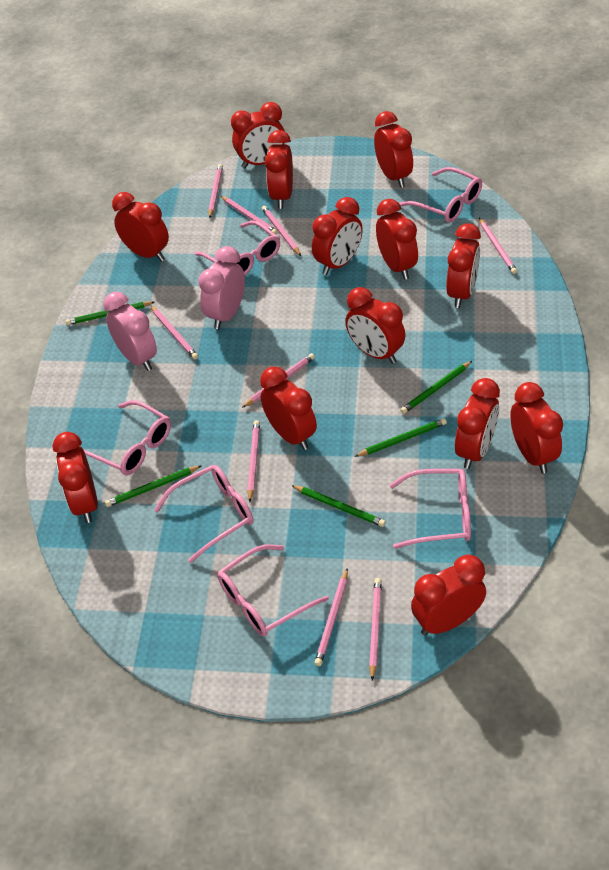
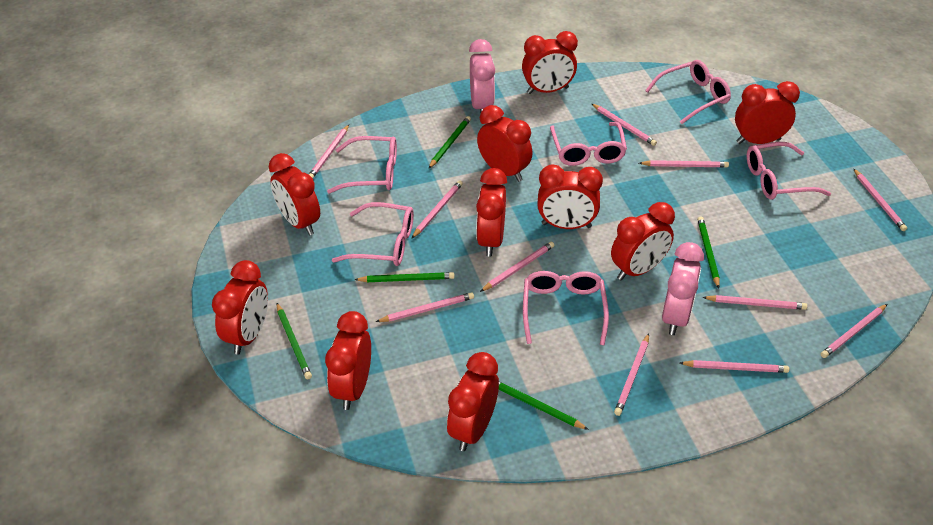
pink pencil: [150,305,198,359] [208,164,223,218] [221,196,277,235] [242,353,315,408] [247,420,260,502] [262,206,301,256] [314,568,348,666] [369,578,382,681] [479,218,517,274] = 9 -> [309,125,349,178] [376,292,474,322] [412,180,463,238] [480,242,555,292] [592,104,657,146] [614,333,649,416] [639,160,729,168] [680,360,789,373] [702,295,807,310] [821,304,887,358] [854,169,907,231] = 11
red clock: [53,432,98,523] [112,192,169,262] [231,102,285,169] [260,367,317,450] [265,130,293,209] [312,197,363,275] [345,287,405,364] [374,111,413,188] [376,199,418,280] [411,554,486,636] [446,224,481,308] [455,378,500,469] [510,382,563,474] = 13 -> [212,260,268,355] [269,153,320,235] [325,311,371,410] [447,352,499,451] [476,168,507,257] [477,105,532,182] [522,31,578,94] [537,164,603,229] [611,202,675,280] [735,81,800,144] = 10

